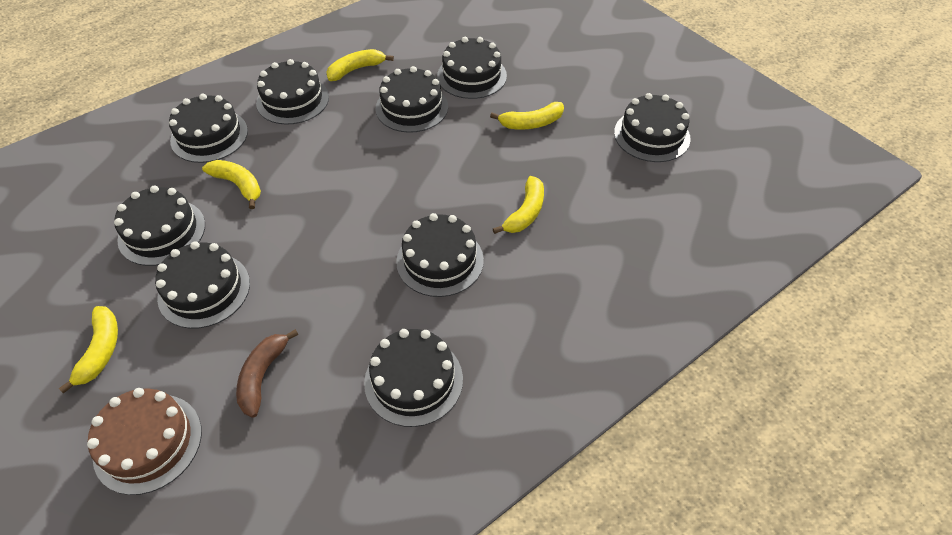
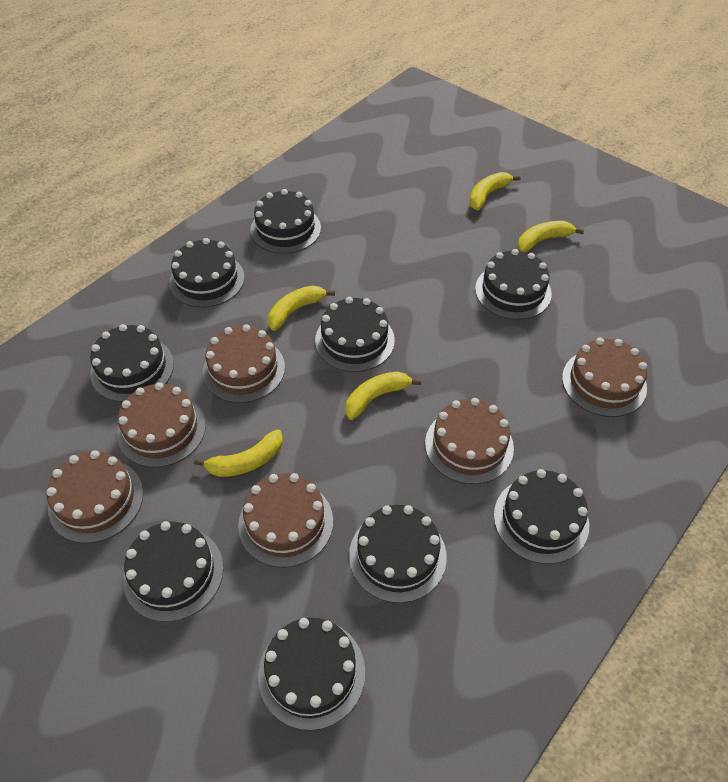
brown banana: [236,329,298,418] = 1 -> none = 0
brown cake: [87,388,202,495] = 1 -> [46,450,143,543] [117,382,206,467] [203,324,285,403] [238,473,333,568] [425,398,514,484] [562,337,647,417] = 6

